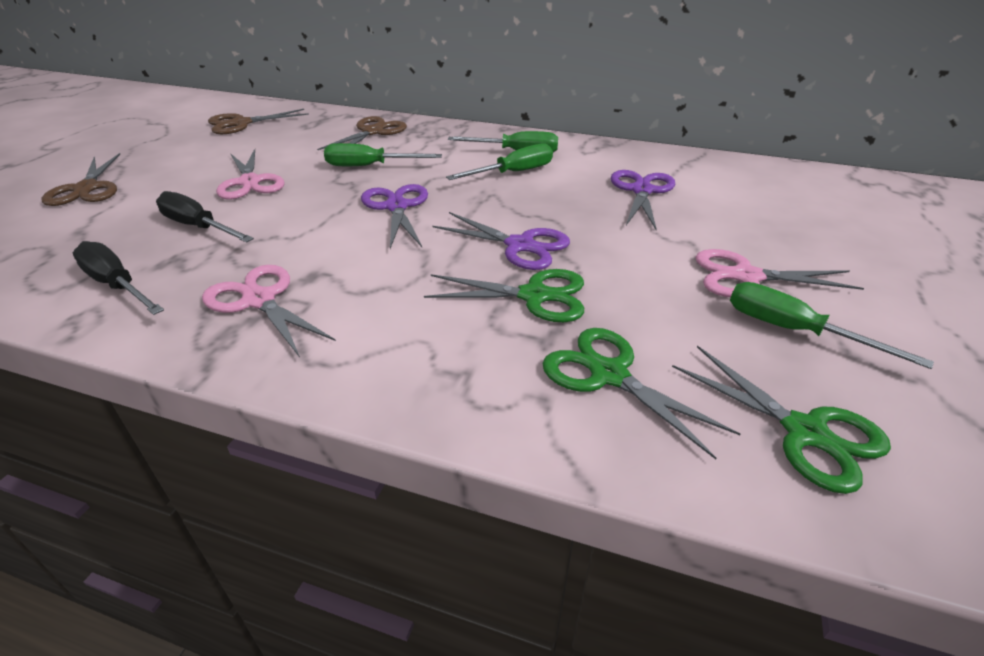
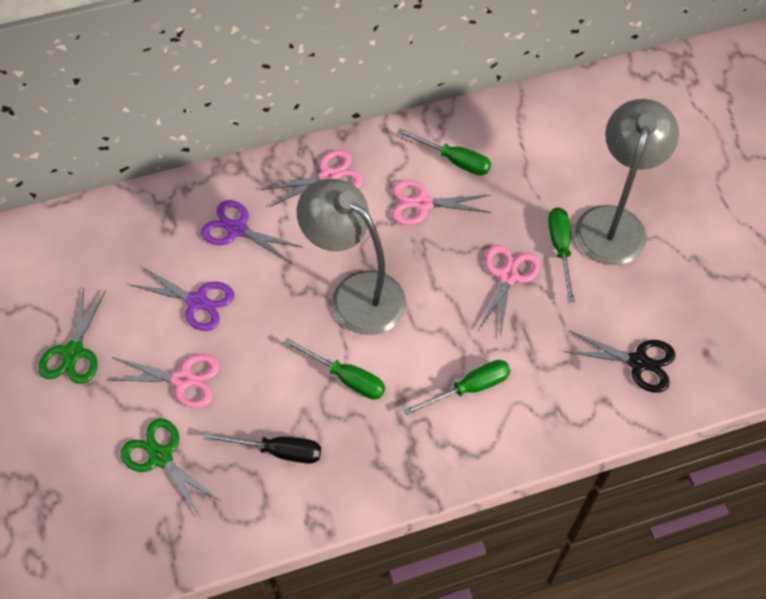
black scissors: none = 0 -> [563,330,676,393] = 1
black screwdriver: [73,241,164,315] [156,191,254,243] = 2 -> [203,433,321,464] = 1
brown scissors: [42,153,120,206] [208,109,309,134] [317,116,407,150] = 3 -> none = 0
green scissors: [424,269,584,322] [542,328,740,459] [672,346,891,494] = 3 -> [39,287,106,384] [121,418,220,517] = 2
grey lamp: none = 0 -> [297,178,406,335] [575,99,679,265] = 2
pink scissors: [202,265,336,357] [216,149,285,200] [695,249,864,297] = 3 -> [107,354,220,408] [261,150,363,207] [392,180,492,225] [478,245,540,339] = 4
purple scissors: [361,184,428,249] [432,212,570,270] [611,170,675,230] = 3 -> [130,266,234,331] [201,200,302,264] = 2

